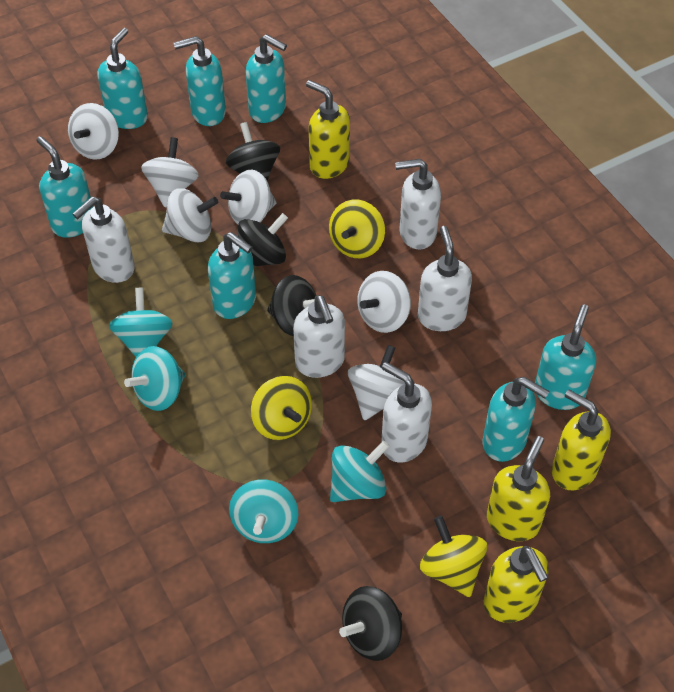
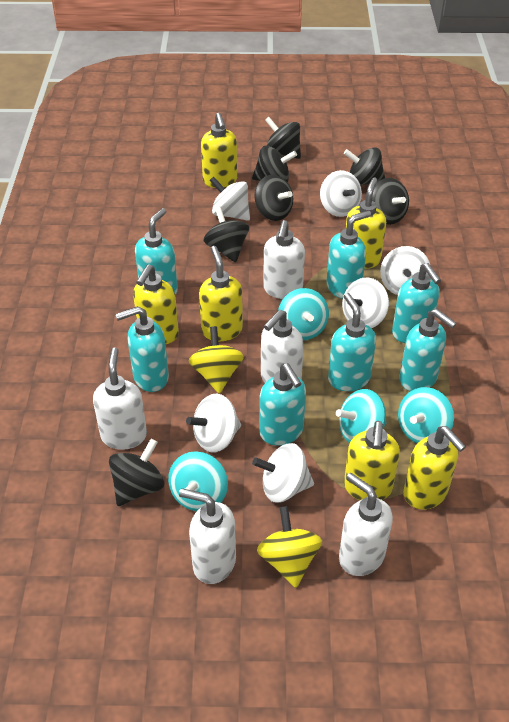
black spinning top: [226,122,280,181] [238,213,288,267] [267,275,316,336] [339,586,402,661] = 4 -> [109,439,164,506] [204,206,249,262] [252,146,297,182] [255,175,293,221] [265,117,301,159] [344,147,385,185] [372,178,409,225] = 7
yellow soap dispenser: [306,80,350,179] [484,546,549,623] [487,436,550,541] [552,390,611,490] = 4 -> [133,264,179,344] [199,246,243,341] [201,113,237,188] [344,421,400,500] [346,177,386,268] [403,426,466,509] = 6
yellow spinning top: [251,376,312,440] [329,200,385,258] [420,516,487,597] = 3 -> [189,326,244,394] [257,506,322,588] = 2

